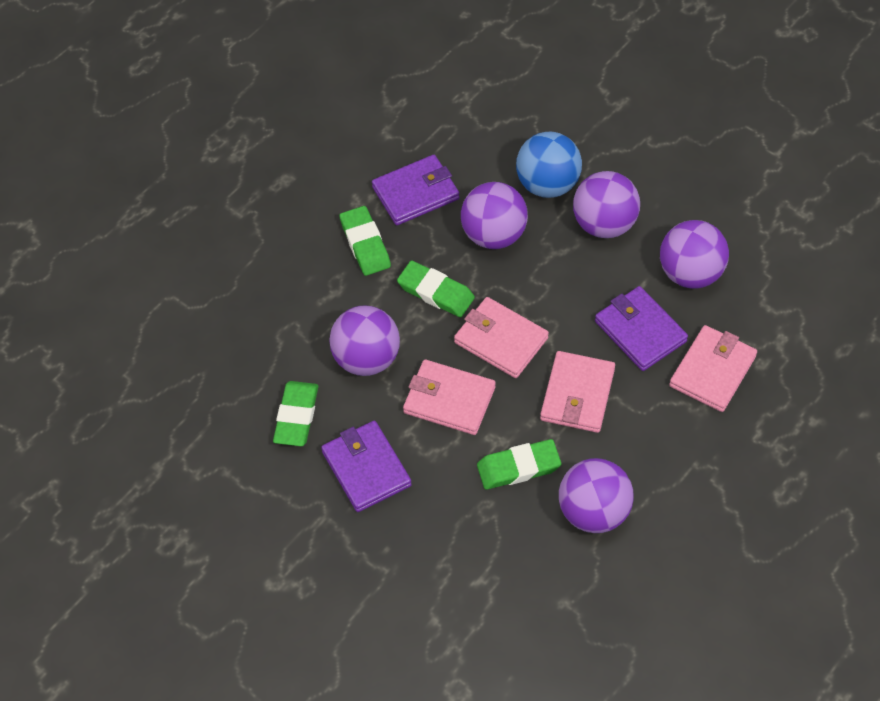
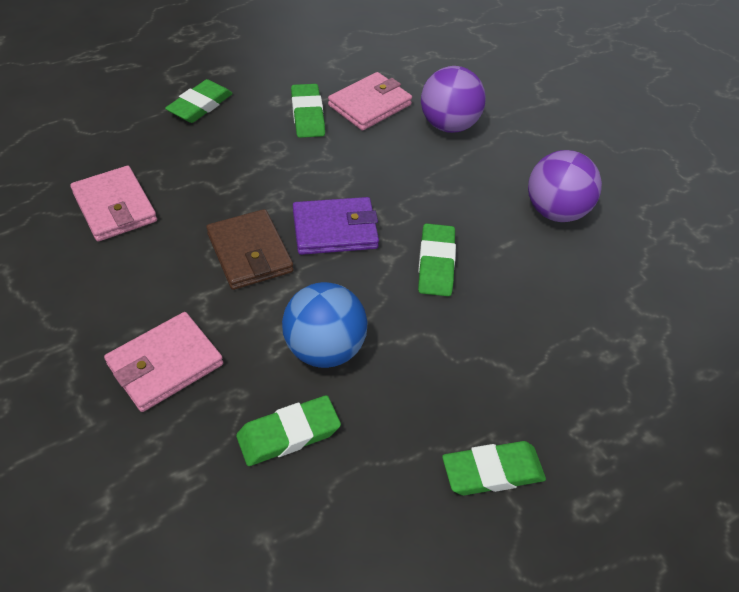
brown wallet: none = 0 -> [206,209,293,290] = 1
green eraser: [273,381,318,446] [339,206,391,276] [397,260,475,317] [477,439,561,490] = 4 -> [165,79,233,123] [236,395,341,466] [291,84,325,138] [418,223,456,296] [442,441,546,495] = 5
pink wallet: [403,359,496,435] [454,297,549,378] [540,351,615,433] [669,325,757,412] = 4 -> [70,166,157,242] [104,312,223,412] [328,72,412,131] = 3
purple ball: [329,305,400,376] [461,182,528,249] [559,458,634,533] [573,171,640,238] [660,220,729,289] = 5 -> [421,66,486,133] [528,150,602,222] = 2
purple wallet: [321,421,412,512] [372,155,459,225] [595,286,688,371] = 3 -> [293,197,379,255] = 1

